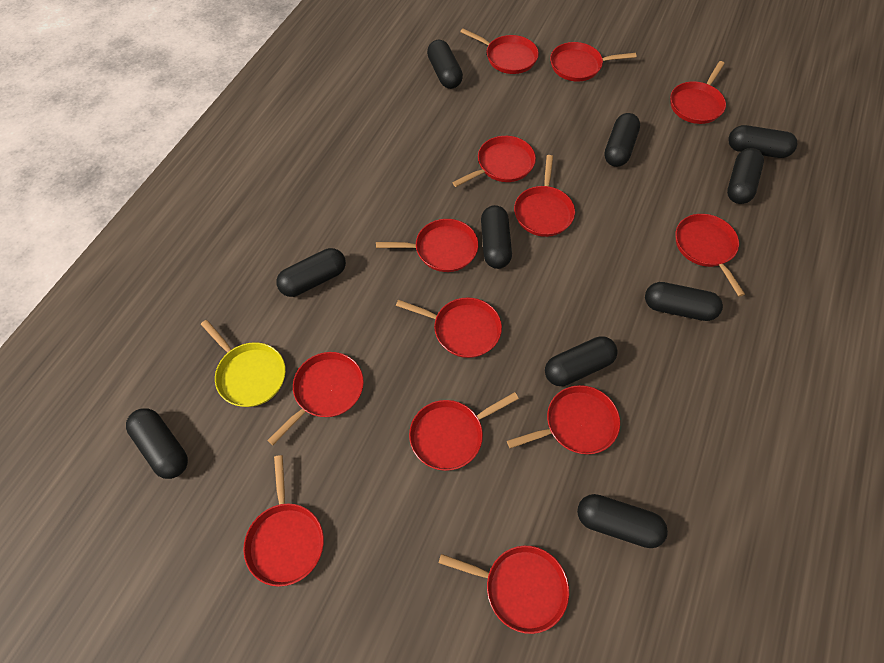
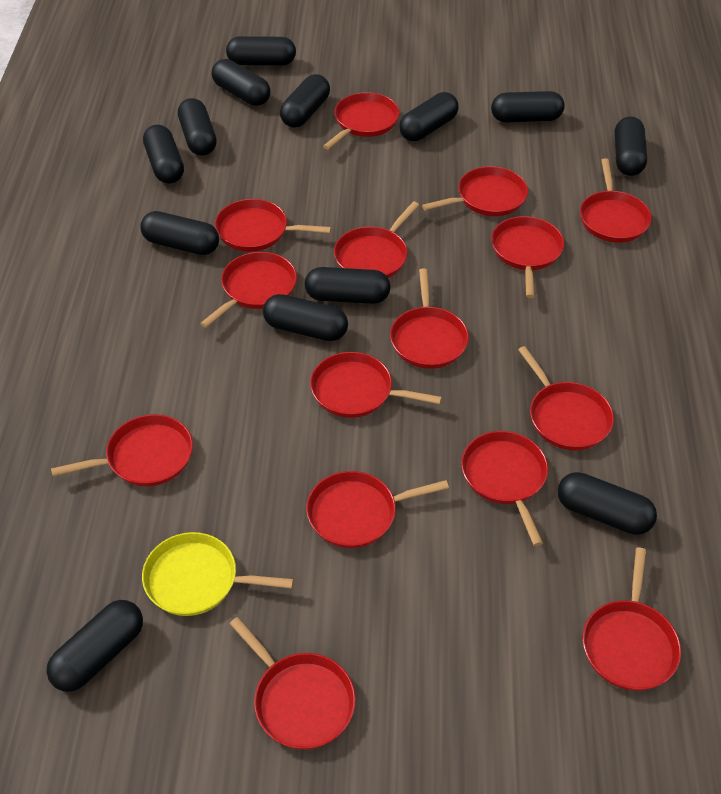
black capsule: [126,408,188,479] [276,248,346,297] [427,40,463,89] [481,205,512,269] [545,336,618,386] [577,494,668,548] [604,113,640,167] [645,282,723,321] [727,148,764,204] [728,125,797,158] = 10 -> [46,600,143,692] [141,211,219,255] [143,124,184,184] [178,98,217,156] [212,59,270,106] [226,36,296,66] [263,294,348,341] [280,74,330,128] [305,267,391,304] [399,92,459,141] [491,91,565,123] [557,472,657,535] [614,116,647,176] = 13
red pan: [243,455,324,587] [267,352,364,445] [376,219,478,272] [396,297,502,358] [409,392,519,471] [438,546,569,634] [452,136,536,187] [460,28,539,74] [507,385,620,454] [514,155,575,237] [550,42,636,82] [670,61,726,124] [676,214,745,297] = 13 -> [51,414,193,486] [200,252,297,328] [215,199,331,252] [230,617,356,749] [306,471,449,548] [310,352,442,418] [323,92,400,150] [334,201,419,278] [390,269,469,369] [422,166,528,216] [461,431,548,546] [491,216,564,298] [518,346,614,450] [580,158,652,243] [583,548,681,691] = 15

